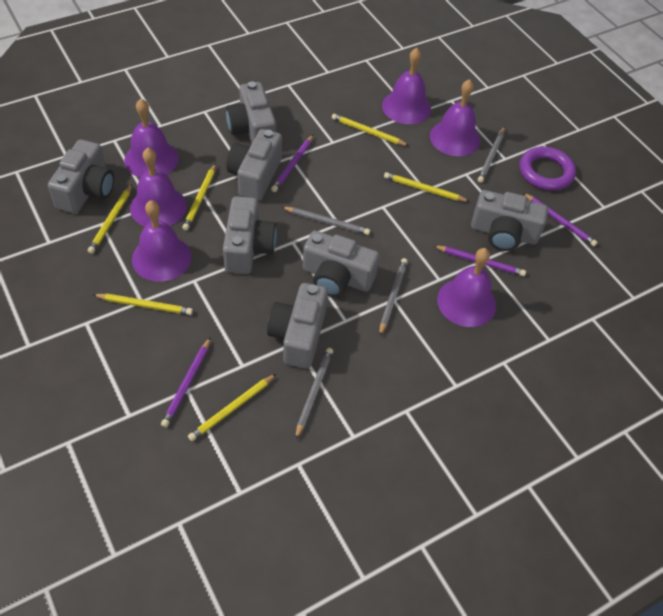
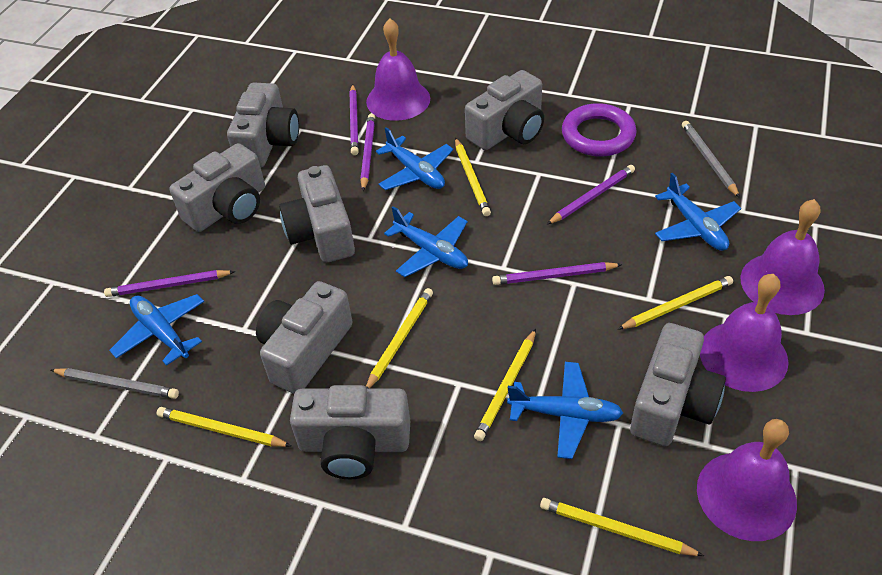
blue plane: none = 0 -> [109,294,204,366] [376,127,453,190] [384,206,468,277] [507,362,623,459] [655,173,741,251] = 5
grey pencil: [282,207,370,235] [295,348,333,440] [379,258,408,336] [478,126,505,183] = 4 -> [51,368,179,399] [682,121,740,198] = 2
purple bell: [124,99,179,178] [130,148,187,226] [132,200,191,282] [382,48,431,124] [430,79,480,156] [437,248,496,327] = 6 -> [366,18,430,121] [697,419,797,541] [700,274,788,392] [740,199,825,315] = 4
purple pencil: [161,337,211,427] [271,135,313,192] [433,245,526,276] [523,193,598,246] = 4 -> [104,270,235,297] [350,84,359,155] [360,114,375,191] [492,262,622,285] [547,165,635,224] = 5

